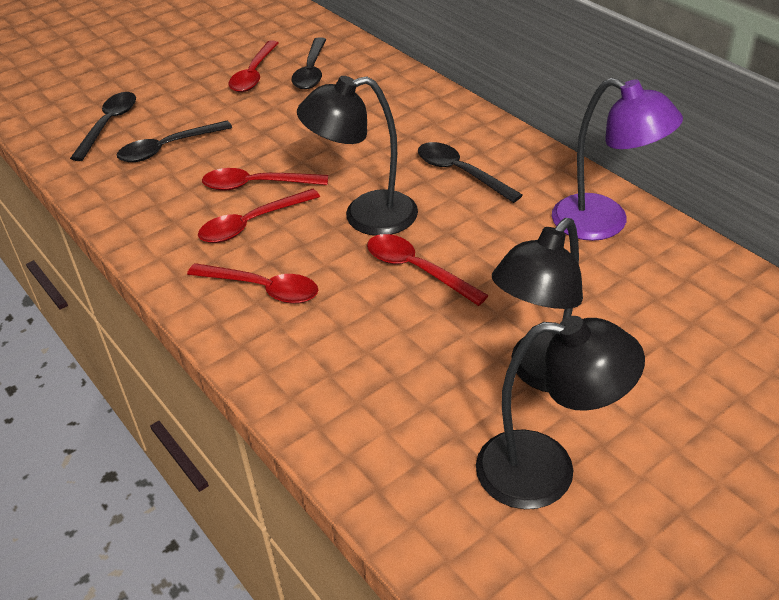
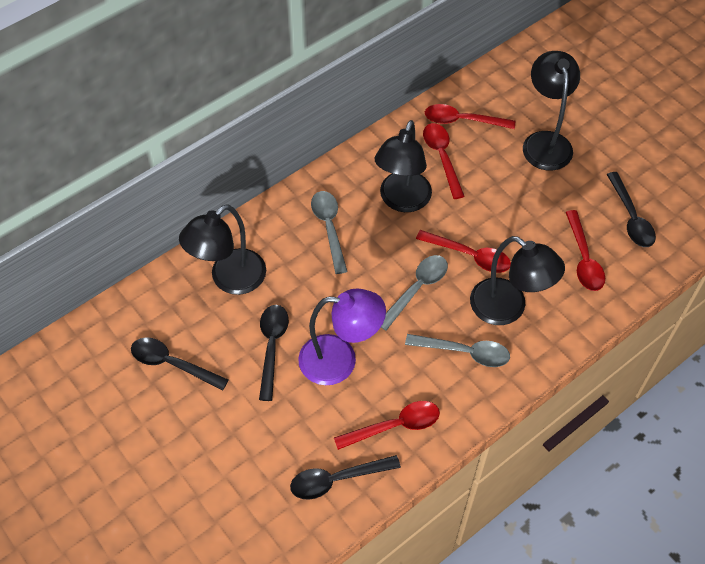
black lamp: [297,76,418,236] [476,316,645,509] [492,218,583,392] = 3 -> [179,204,266,295] [374,120,432,212] [470,236,565,325] [523,51,580,171] = 4
grey spoon: none = 0 -> [311,191,348,274] [381,255,448,331] [405,334,510,367] = 3

